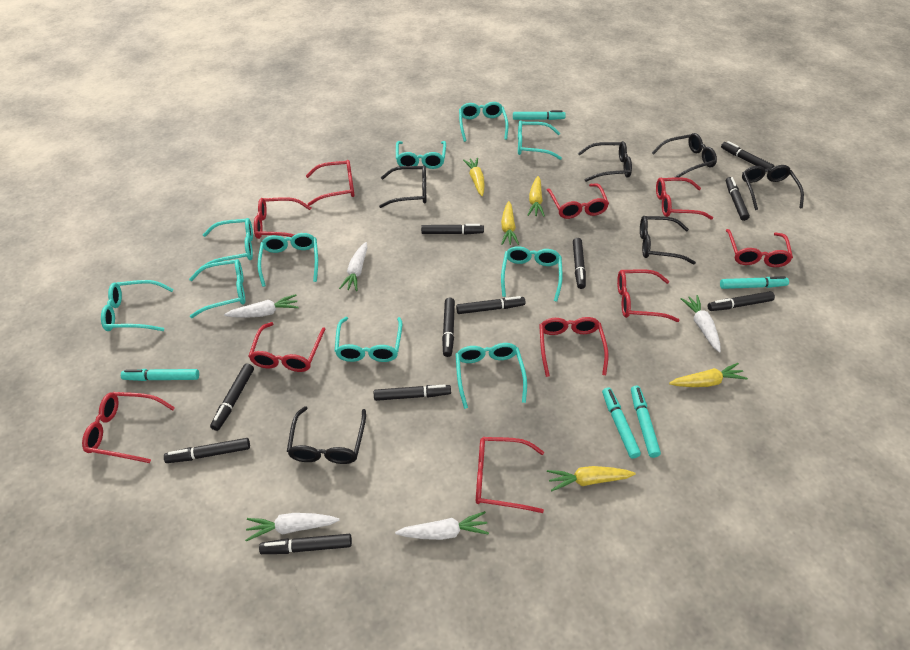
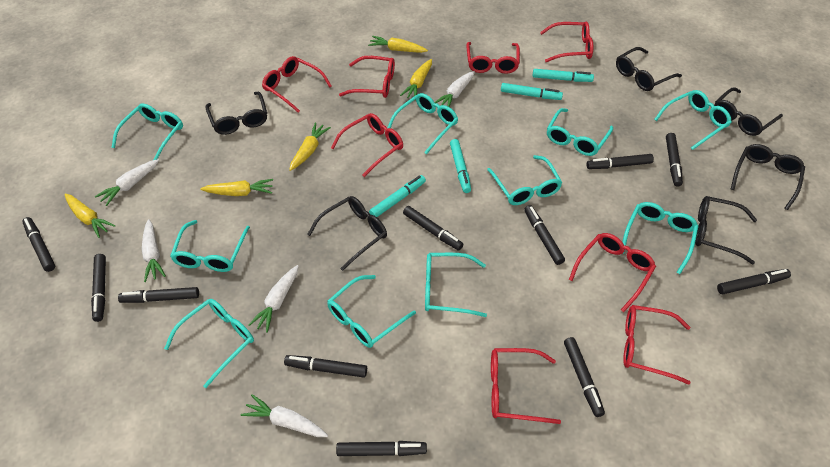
red glasses: [82,392,175,463] [248,322,325,372] [254,197,311,239] [306,160,354,206] [476,437,544,513] [539,317,608,377] [547,183,609,219] [617,269,679,322] [656,177,713,220] [726,229,793,267] = 10 -> [262,56,332,113] [331,113,403,177] [339,56,395,98] [466,42,520,74] [491,348,561,424] [540,21,593,62] [569,233,656,312] [623,305,690,385] = 8
turquoise marker: [121,369,199,381] [513,110,566,120] [602,387,641,459] [631,386,661,458] [720,276,789,289] = 5 -> [369,175,426,217] [450,139,471,193] [501,83,563,100] [532,69,594,82] = 4

